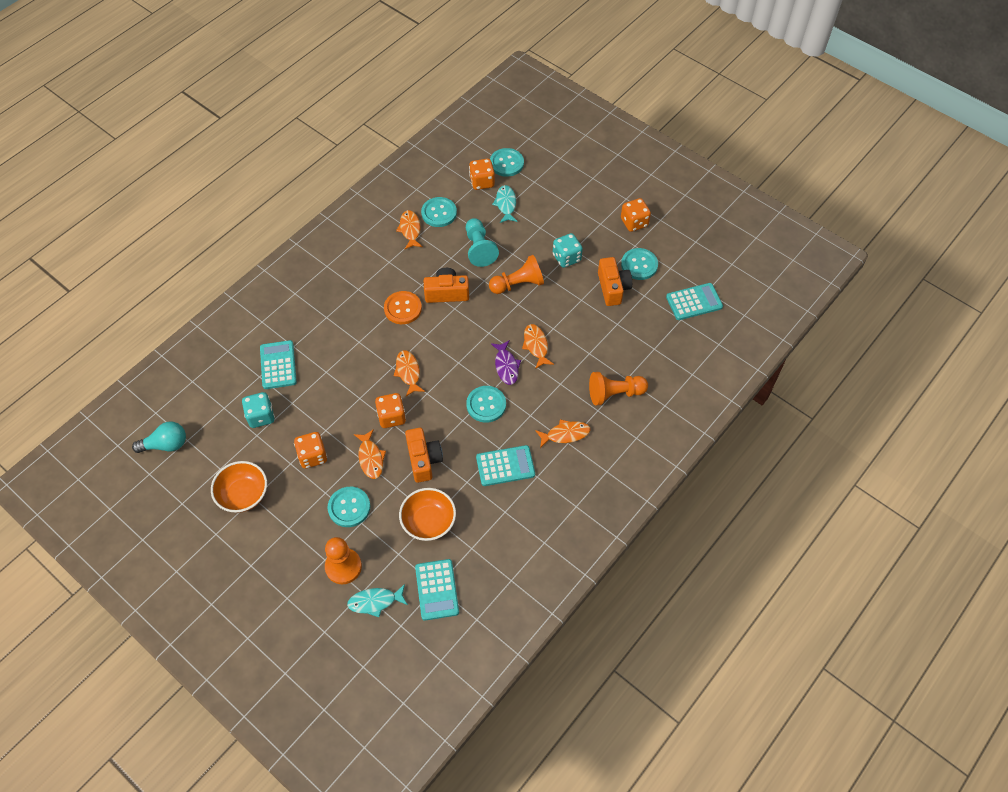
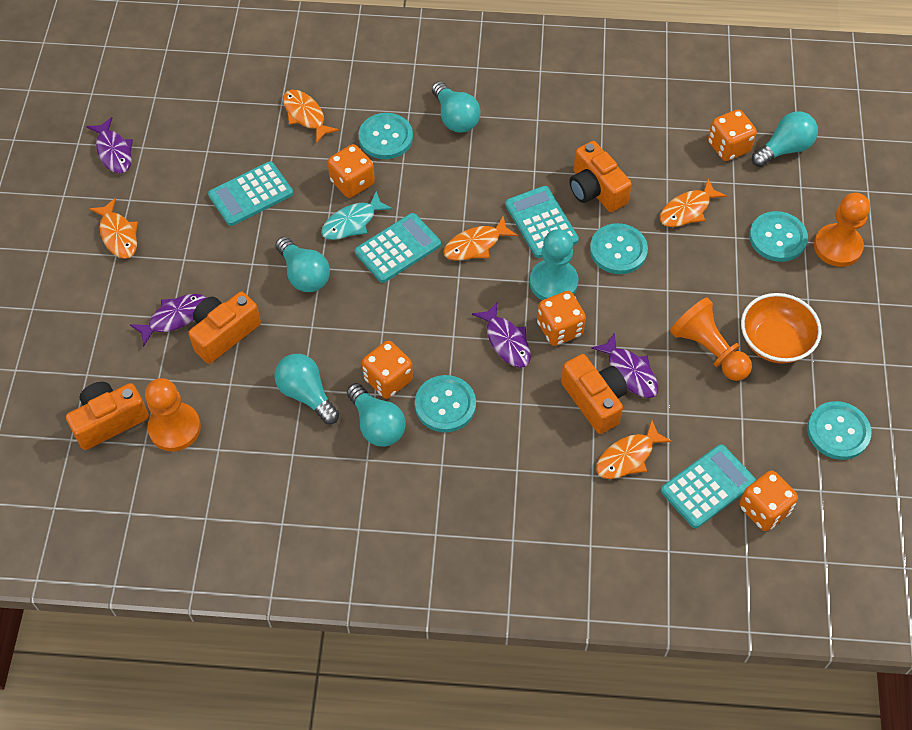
orange bowl: [211,461,267,513] [399,488,456,541] = 2 -> [741,293,822,364] = 1
orange button: [384,291,422,324] = 1 -> none = 0
orange camera: [405,428,443,483] [424,268,469,303] [598,257,632,306] = 3 -> [66,382,149,450] [188,292,261,364] [561,354,628,434] [569,141,632,212] = 4
orange dice: [294,432,327,468] [375,393,406,428] [469,159,495,190] [621,198,651,232] = 4 -> [328,144,375,198] [362,341,413,399] [537,291,586,346] [708,109,757,161] [739,470,798,531] = 5
purple fish: [491,340,521,385] = 1 -> [86,117,133,174] [130,294,206,347] [472,302,531,368] [591,332,659,398] = 4
turquoise dice: [242,392,275,428] [553,233,583,268] = 2 -> none = 0
turquoise fish: [347,584,408,617] [492,185,518,223] = 2 -> [321,191,393,240] = 1
turquoise light bulb: [132,422,186,453] = 1 -> [274,354,339,424] [275,237,330,292] [347,383,406,447] [432,81,481,133] [752,111,818,167] = 5

